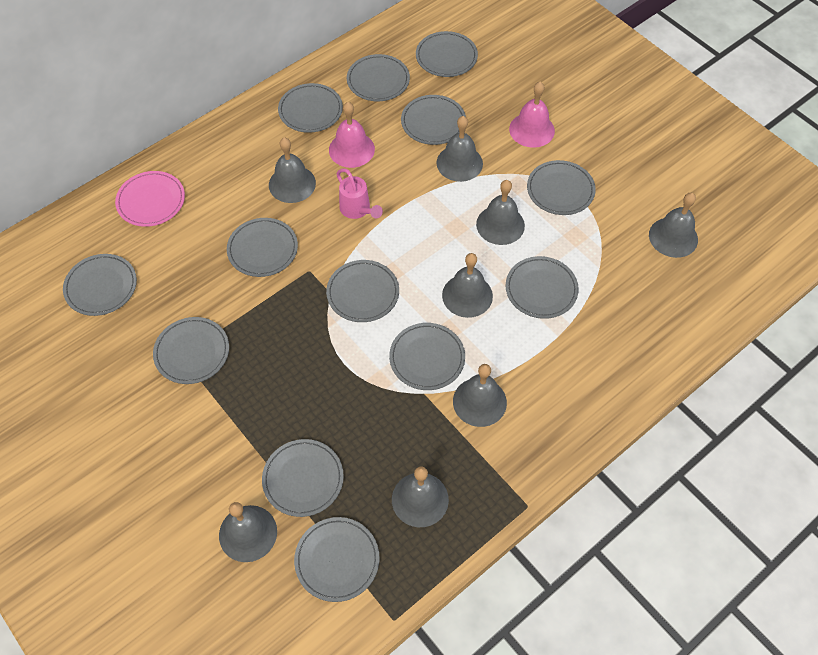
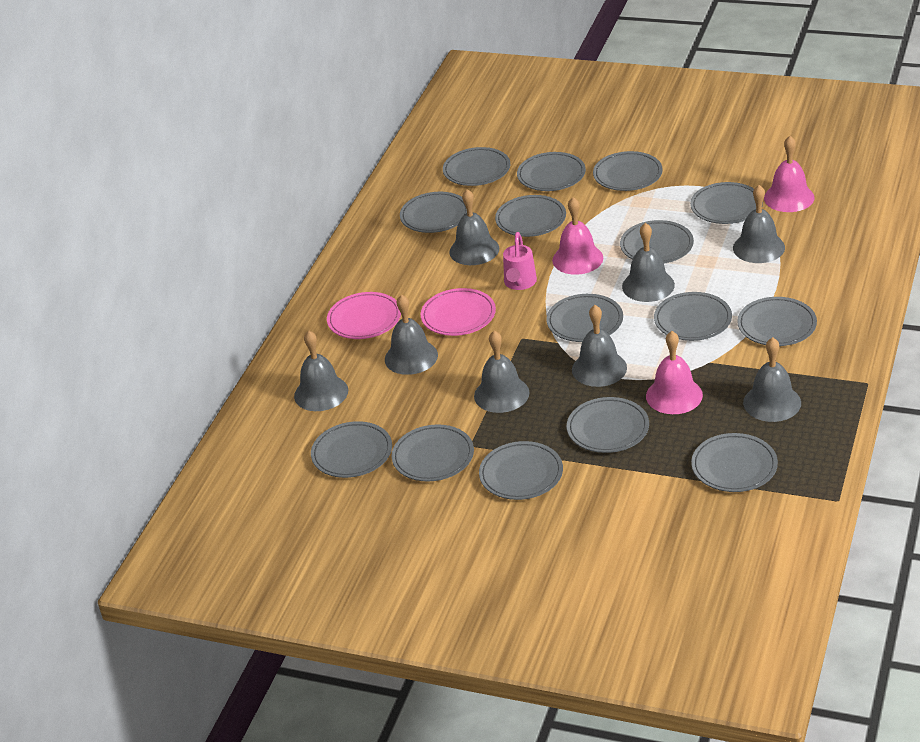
grey plate: [63,254,137,316] [153,317,229,384] [227,218,298,277] [262,439,344,517] [278,83,343,133] [294,517,379,602] [326,260,399,322] [347,54,410,101] [389,323,465,390] [401,95,466,145] [416,31,478,77] [506,256,579,319] [527,160,596,215] = 13 -> [311,421,392,478] [392,424,474,481] [400,192,467,233] [443,147,510,186] [479,441,563,500] [495,195,566,237] [517,152,586,191] [546,294,623,342] [567,397,649,453] [593,151,663,191] [620,220,694,263] [654,292,732,341] [690,182,763,224] [691,433,778,492] [737,297,817,346] = 15
pink bell: [329,102,375,168] [509,82,555,148] = 2 -> [552,197,603,275] [646,331,703,414] [764,136,815,212] = 3
pink plate: [115,171,185,227] = 1 -> [327,292,401,339] [421,288,496,336] = 2

